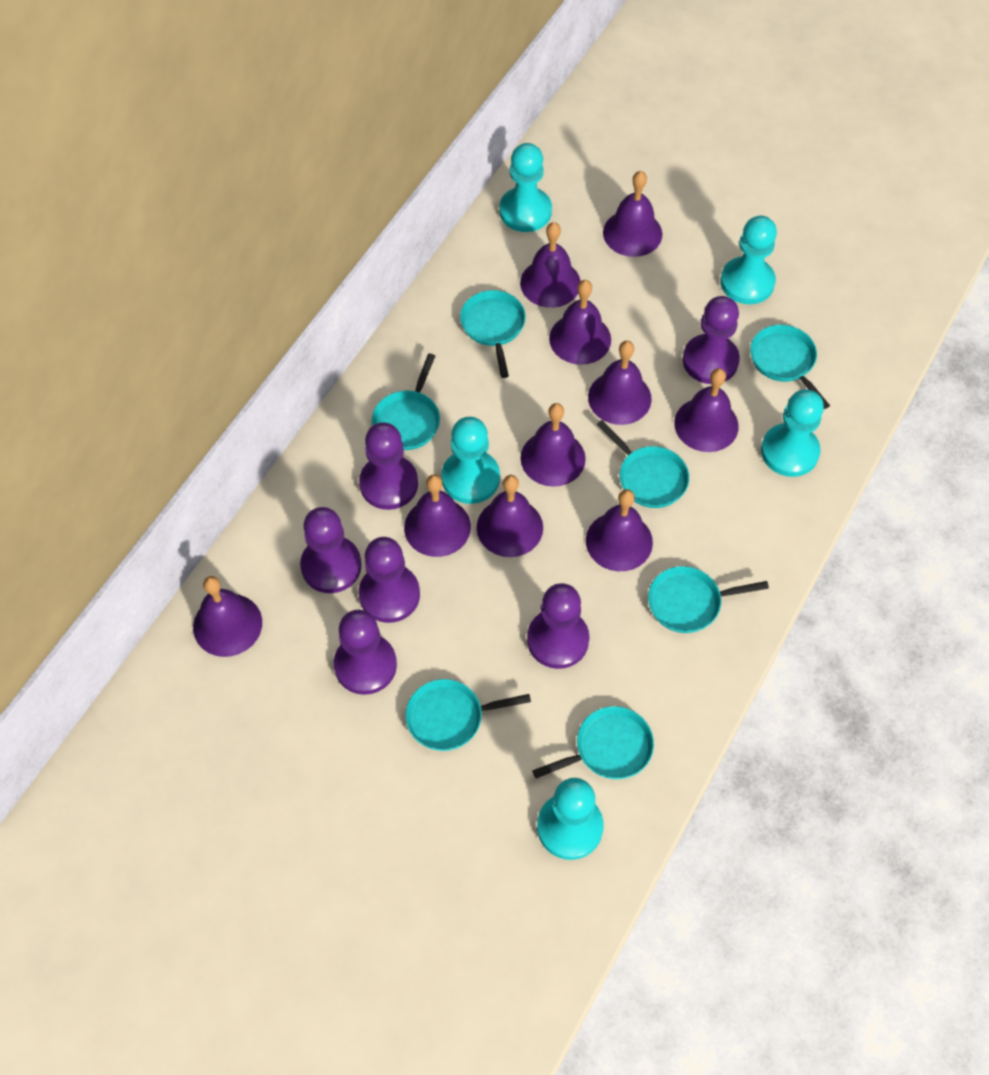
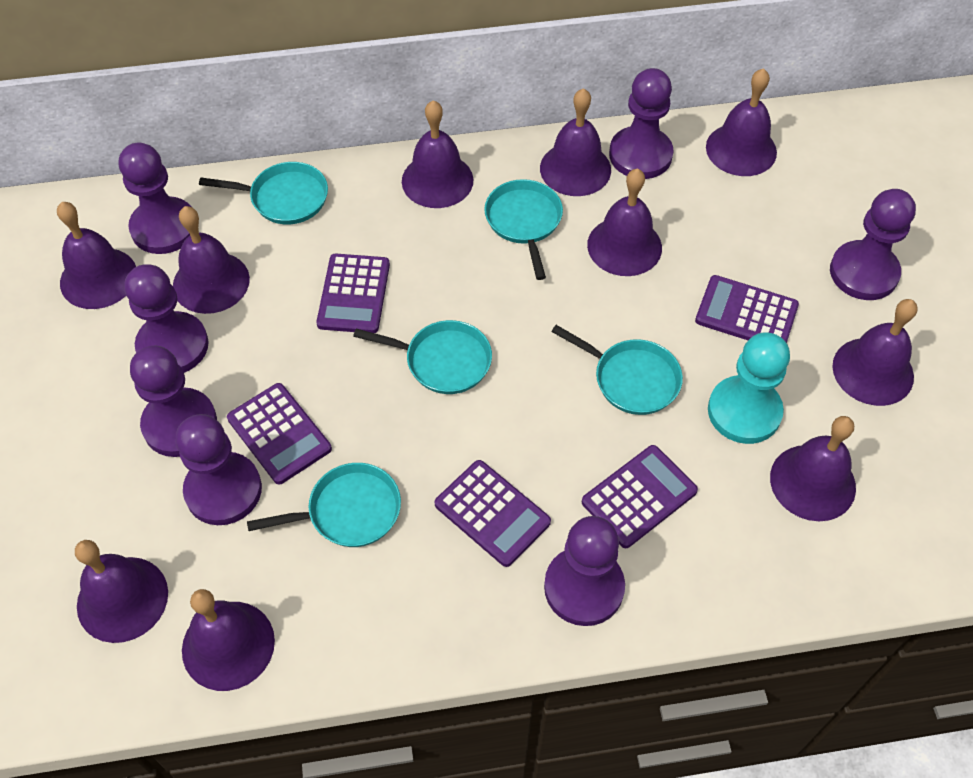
purple calculator: none = 0 -> [227,383,332,485] [316,254,390,333] [435,460,551,567] [582,445,698,548] [695,275,799,343] = 5
purple pawn: [300,507,362,593] [334,610,397,695] [359,422,418,510] [359,537,420,623] [527,583,589,669] [683,296,740,384] = 6 -> [119,143,191,254] [124,264,209,373] [130,346,217,457] [175,414,262,525] [544,516,625,626] [609,68,674,179] [830,189,916,300] = 7
turquoise pan: [372,353,440,450] [405,679,531,751] [460,290,526,378] [532,706,654,779] [597,420,689,508] [648,566,769,633] [750,325,830,409] = 7 -> [199,162,328,225] [247,463,401,547] [353,320,492,394] [484,179,563,280] [551,325,683,415] = 5
turquoise pawn: [441,417,500,504] [499,143,552,232] [537,778,604,860] [720,216,777,304] [761,389,824,477] = 5 -> [708,332,790,444] = 1

